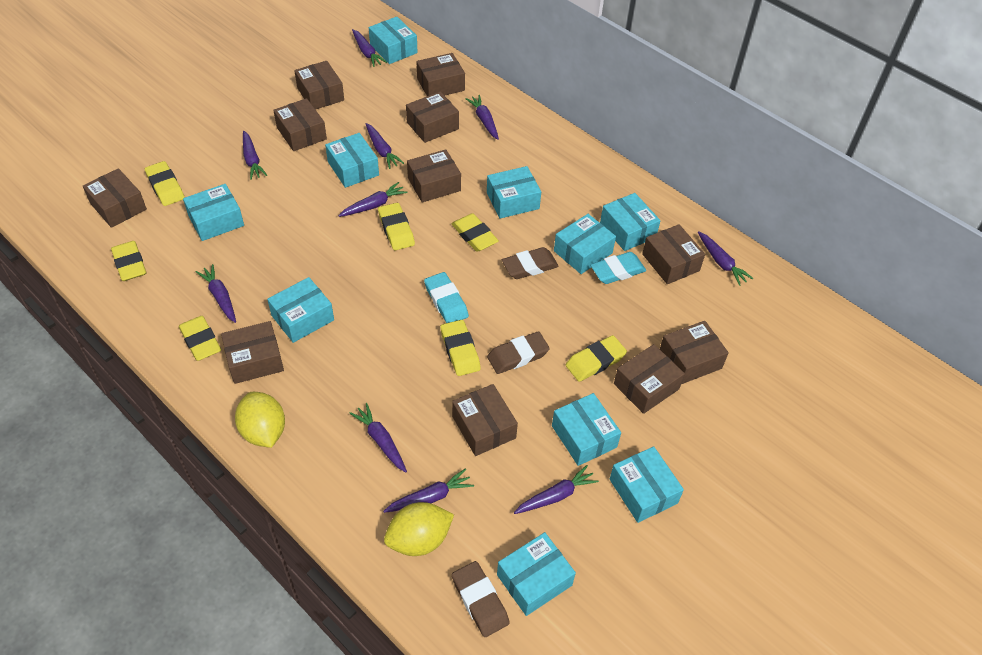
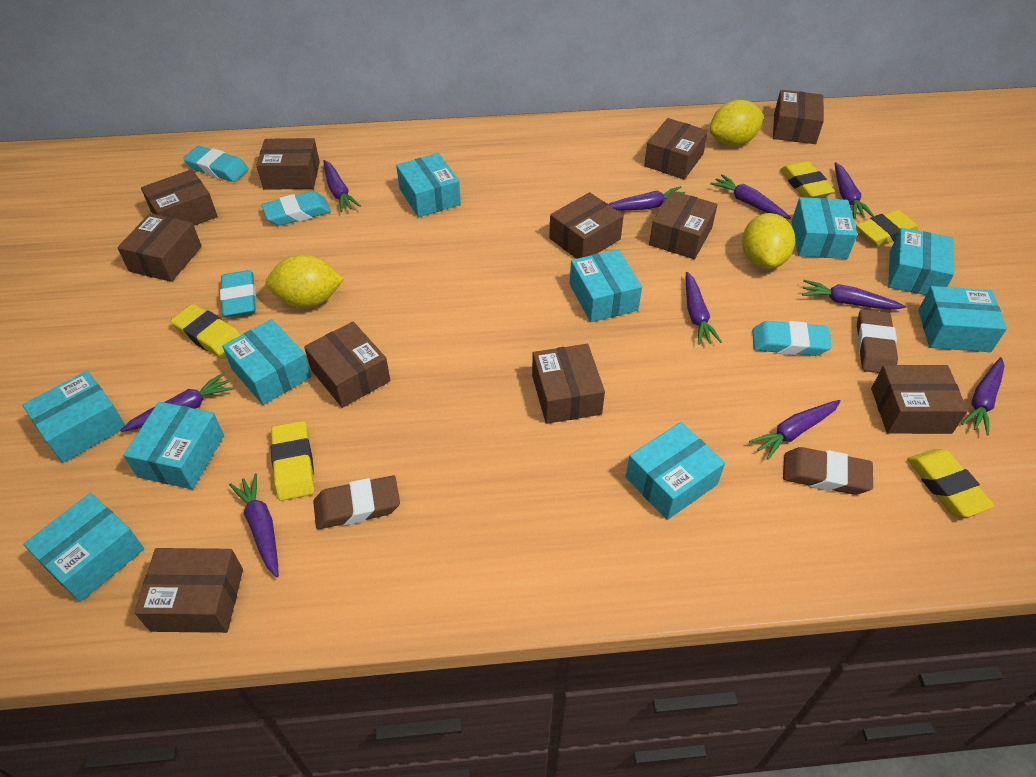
turquoise eraser: [424,272,469,323] [590,252,646,284] = 2 -> [183,146,249,182] [220,270,256,317] [261,191,331,226] [752,321,832,356] = 4
yellow eraser: [111,241,147,281] [145,161,184,206] [179,316,221,361] [378,203,415,251] [441,320,481,376] [451,213,499,252] [566,335,627,382] = 7 -> [171,304,241,359] [271,421,314,501] [780,161,835,198] [856,210,919,246] [907,449,995,517] = 5
yellow lemon: [235,392,285,448] [384,502,454,556] = 2 -> [266,254,344,308] [710,100,764,146] [742,213,795,269] = 3

